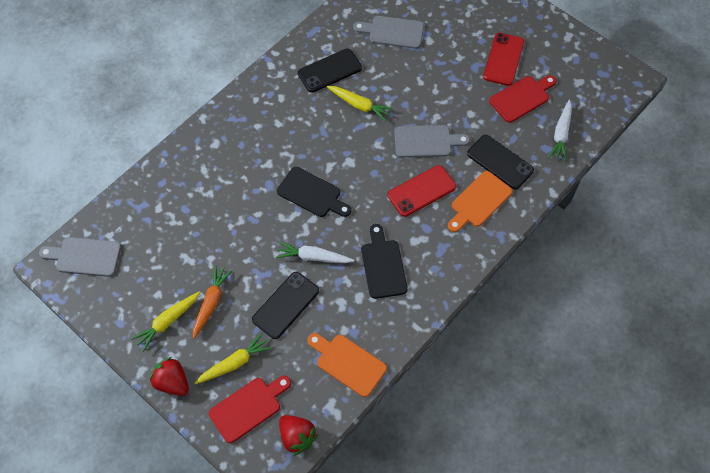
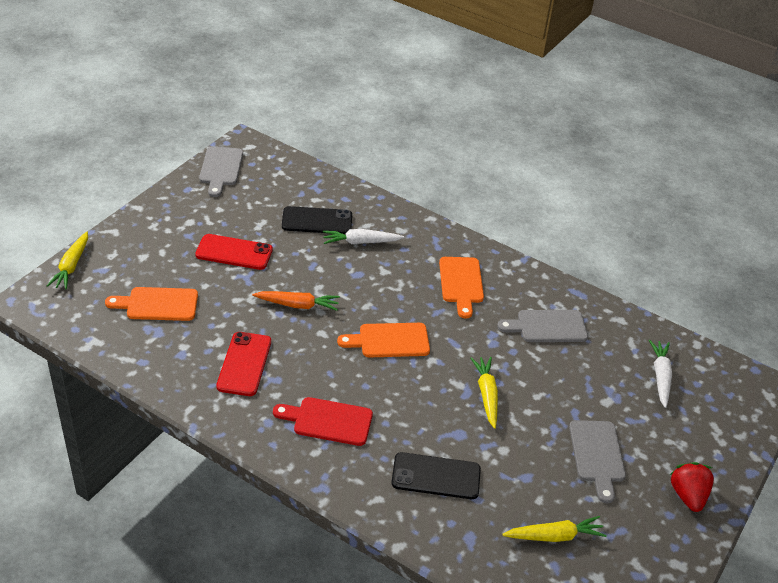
black cutting board: [277,167,351,217] [361,224,408,299] = 2 -> none = 0
black phone: [252,272,319,339] [298,48,362,93] [467,135,534,189] = 3 -> [282,206,352,234] [391,452,481,499] = 2
orange cutting board: [308,333,387,397] [448,171,512,232] = 2 -> [105,287,198,321] [337,323,430,358] [439,257,484,319] = 3
red cutting board: [209,376,291,443] [489,75,556,123] = 2 -> [273,397,373,446] = 1
red strawberry: [150,357,189,396] [279,415,318,456] = 2 -> [670,462,714,512] = 1

